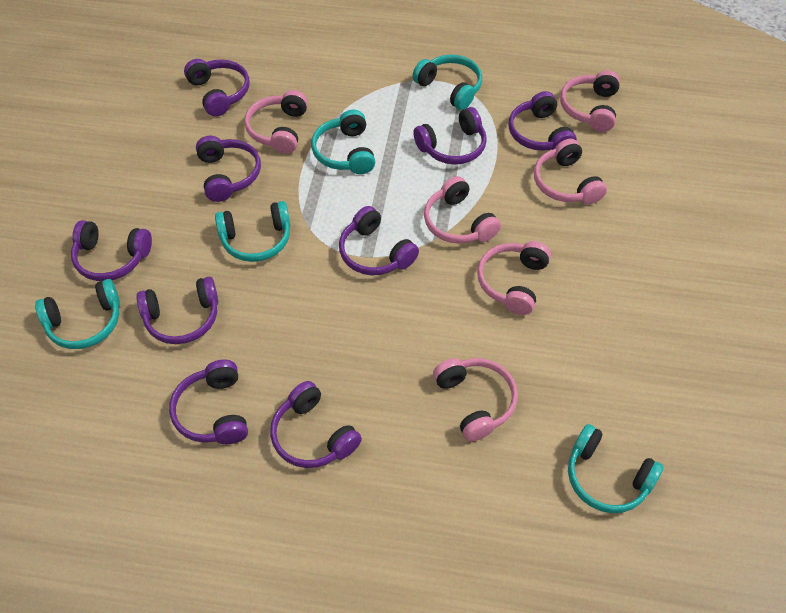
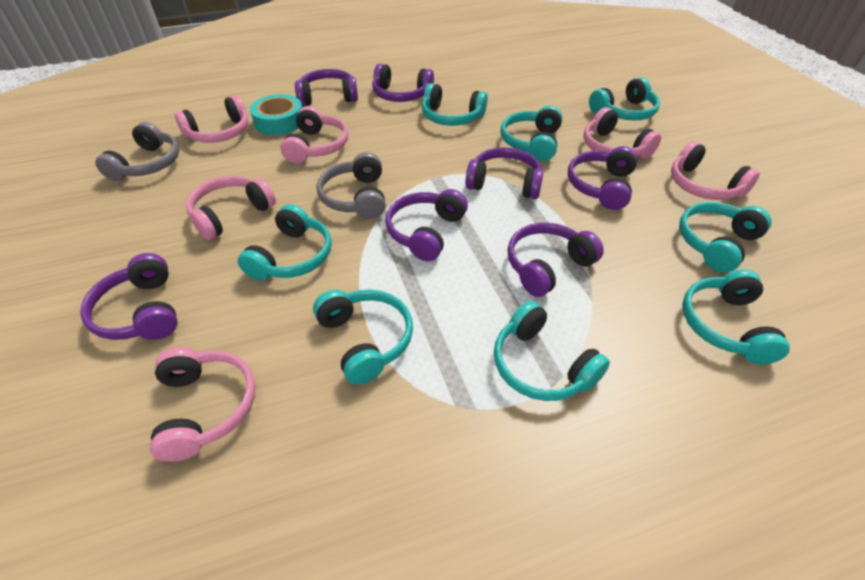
grey headphones: none = 0 -> [95,122,179,181] [316,152,386,219] = 2
purple headphones: [71,220,152,281] [137,277,218,344] [169,360,248,444] [184,59,249,116] [196,136,261,202] [270,381,362,468] [339,206,419,275] [413,107,487,165] [508,91,577,151] = 9 -> [80,253,178,340] [295,69,358,106] [372,64,434,102] [385,189,468,261] [465,147,543,199] [507,223,604,297] [568,146,638,210] = 7
turquoise headphones: [35,279,120,349] [215,201,290,262] [311,110,375,174] [413,55,482,110] [568,424,664,513] = 5 -> [238,204,332,281] [313,289,413,384] [422,83,488,126] [494,301,610,401] [501,105,562,162] [589,77,660,120] [679,202,772,273] [682,269,790,364] = 8
turquoise tape: none = 0 -> [250,94,302,135] = 1

